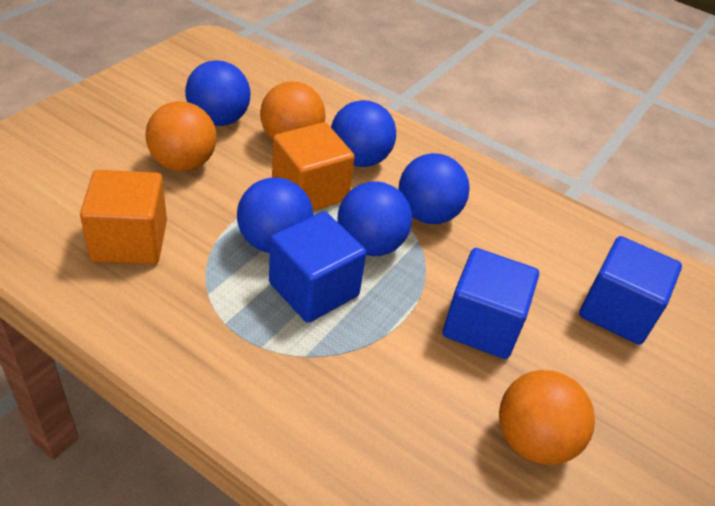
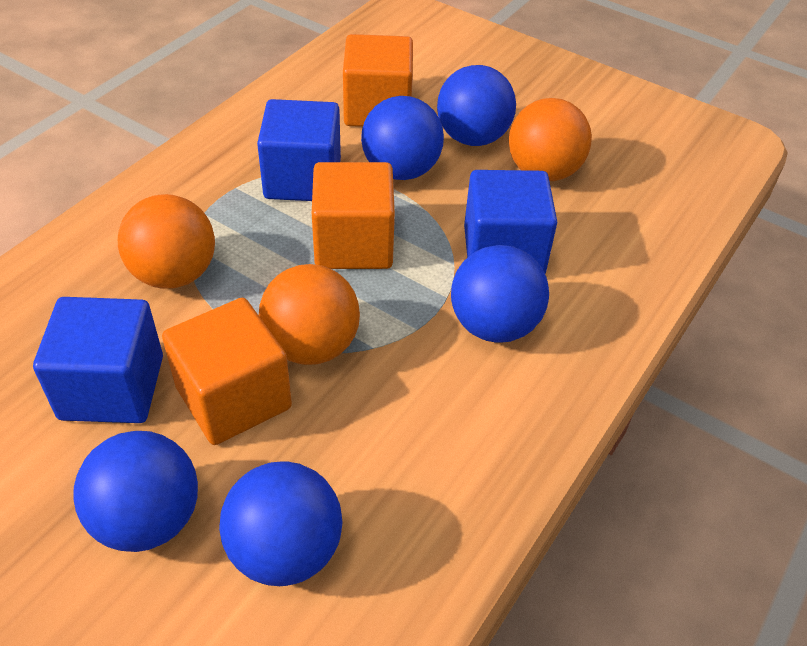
orange cube: [80,170,167,264] [272,122,355,211] = 2 -> [162,298,292,445] [312,162,395,269] [343,34,413,127] = 3

